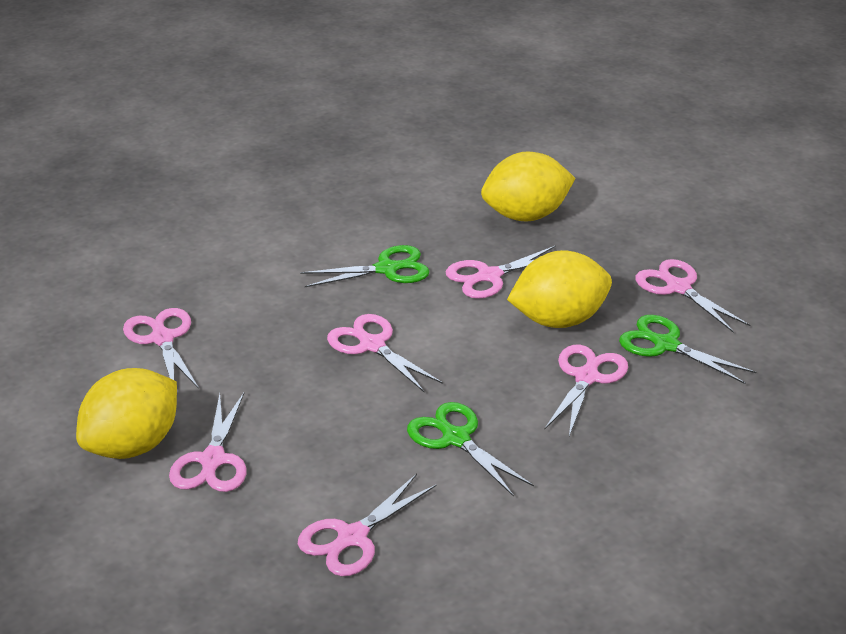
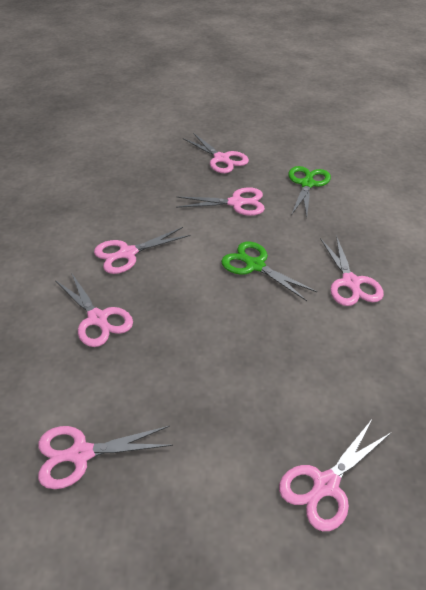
green scissors: [300,245,430,287] [407,402,534,497] [619,315,756,384] = 3 -> [221,242,317,301] [288,166,331,217] = 2
yellow lemon: [76,368,177,459] [481,151,575,221] [507,250,612,328] = 3 -> none = 0

